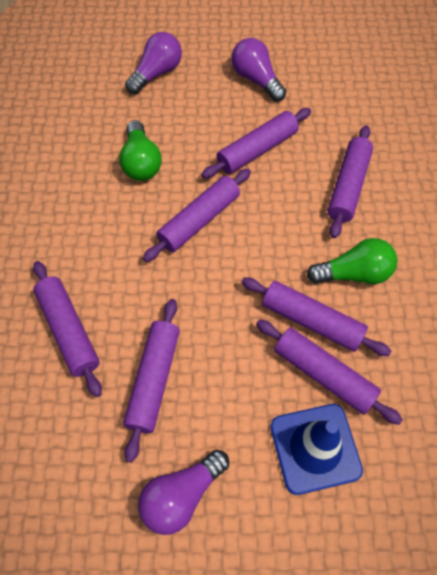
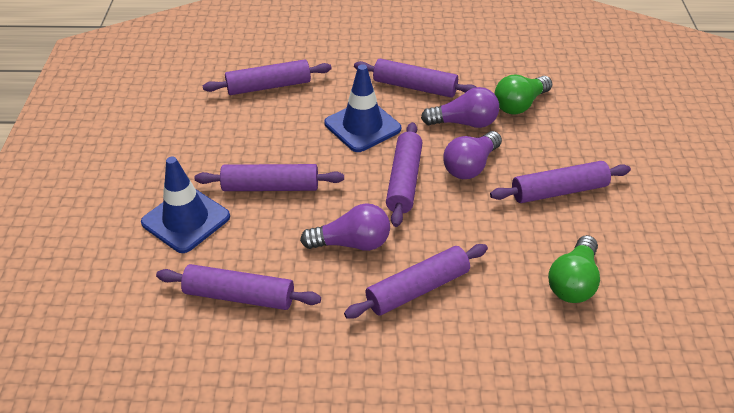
blue traffic cone: [270,404,363,495] = 1 -> [141,157,230,253] [324,64,401,152] = 2

